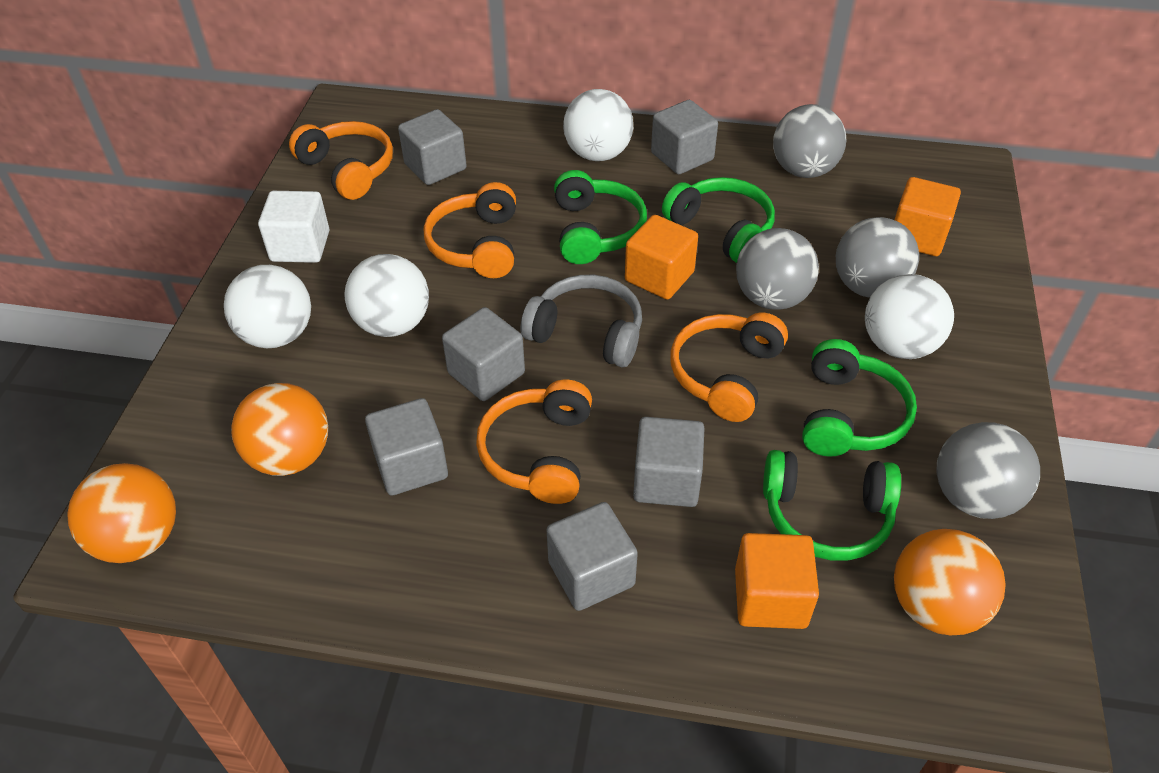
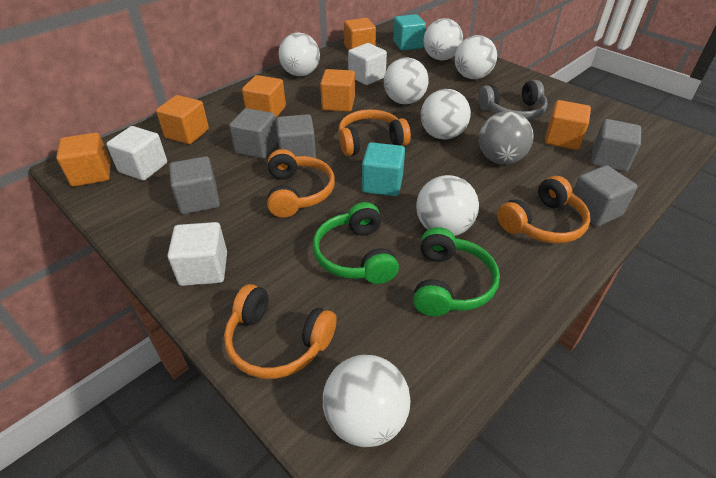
green headphones: [554,170,647,264] [662,177,775,263] [763,450,901,561] [802,339,917,457] = 4 -> [313,202,399,284] [413,227,500,316] = 2
grey ball: [736,228,819,310] [773,104,846,178] [836,217,919,298] [936,422,1040,519] = 4 -> [479,111,534,164] = 1
grey cube: [365,398,448,496] [398,109,467,185] [442,307,525,401] [546,502,638,611] [633,417,705,507] [651,100,718,175] = 6 -> [169,156,220,214] [229,108,278,159] [276,114,316,158] [568,165,637,227] [591,119,641,172] = 5
orange ball: [67,463,176,563] [231,383,328,476] [894,529,1006,636] = 3 -> none = 0
orange cube: [625,215,698,300] [735,533,819,629] [894,177,961,256] = 3 -> [56,132,111,187] [156,95,209,144] [242,75,286,118] [320,69,355,112] [344,18,376,50] [545,100,591,150] = 6
turquoise cube: none = 0 -> [362,142,405,196] [393,14,426,51] = 2
white ball: [224,265,311,348] [345,254,429,337] [563,89,633,161] [865,274,954,359] = 4 -> [279,33,320,76] [323,355,411,447] [384,57,429,104] [416,175,479,236] [421,89,471,139] [423,18,463,61] [455,35,497,79] = 7
white cube: [258,191,329,263] = 1 -> [106,126,167,181] [168,222,227,286] [348,43,387,85] = 3

